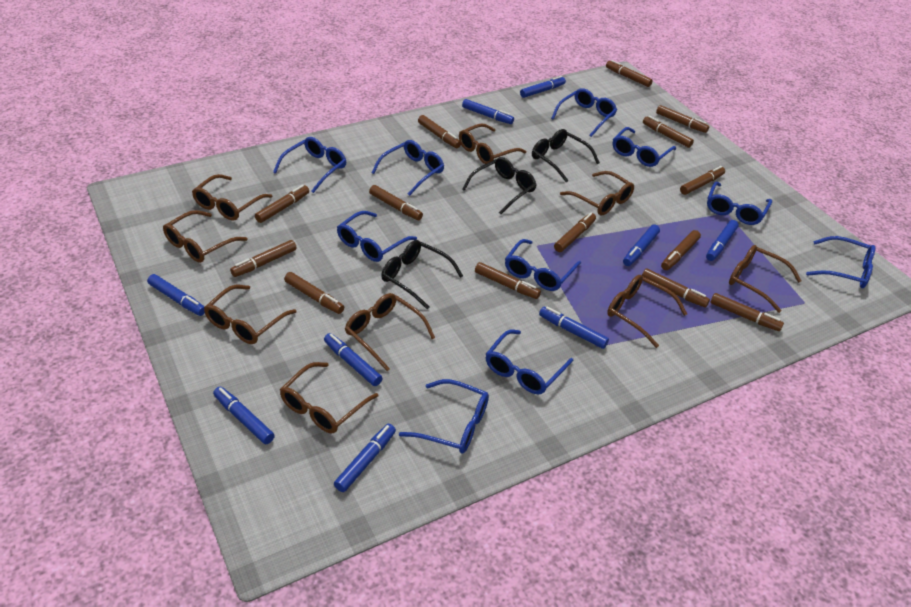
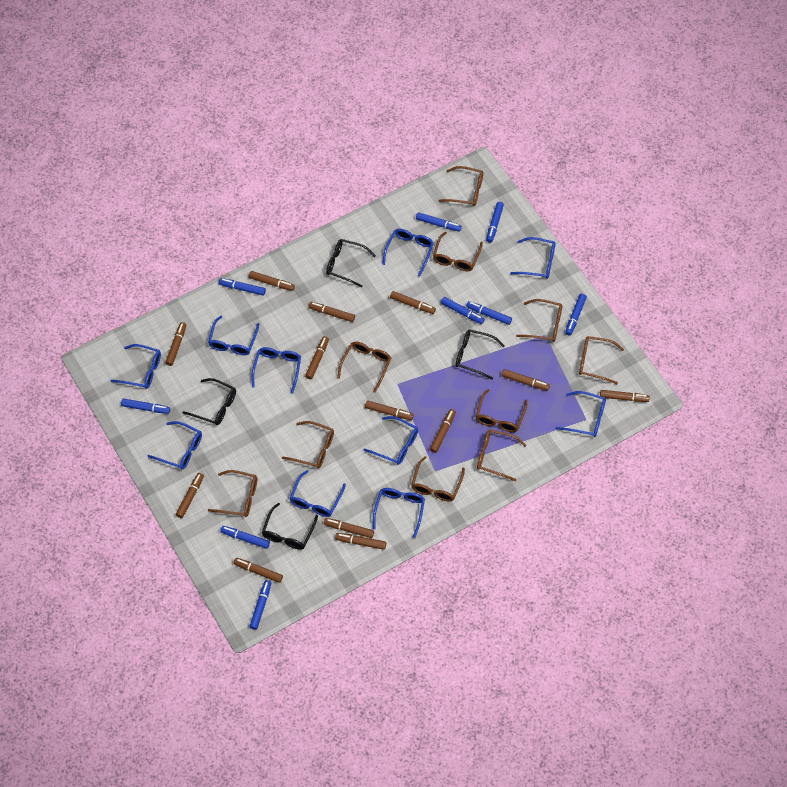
black glasses: [381,240,463,309] [462,157,537,214] [532,129,600,182] = 3 -> [182,378,236,425] [262,503,318,550] [326,239,376,287] [455,329,505,380] = 4
brown glasses: [163,210,248,263] [192,174,272,221] [204,285,297,344] [280,362,379,433] [345,293,435,371] [459,123,526,164] [560,171,634,215] [607,275,687,348] [729,245,801,313] = 9 -> [208,470,257,517] [282,421,334,468] [337,342,391,393] [411,456,465,502] [433,232,483,271] [438,166,483,206] [476,389,527,432] [477,430,526,481] [516,299,562,342] [579,336,624,384] = 10
brown marker: [230,240,297,277] [255,185,309,223] [284,272,344,314] [369,185,423,220] [418,115,461,148] [475,262,541,299] [554,213,596,252] [606,60,653,87] [642,269,710,308] [643,116,694,148] [656,105,709,133] [661,230,701,270] [680,166,725,195] [710,293,784,331] = 14 -> [165,322,186,366] [176,473,204,518] [234,558,283,583] [249,271,295,291] [305,336,329,379] [309,302,355,322] [324,518,374,538] [335,533,386,550] [365,400,414,420] [390,291,436,314] [430,409,456,453] [502,369,550,391] [600,390,650,402] = 13

